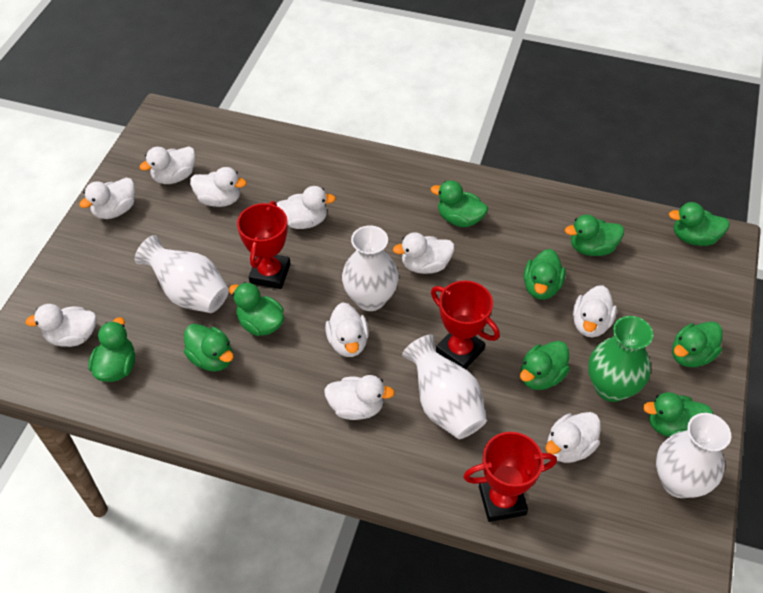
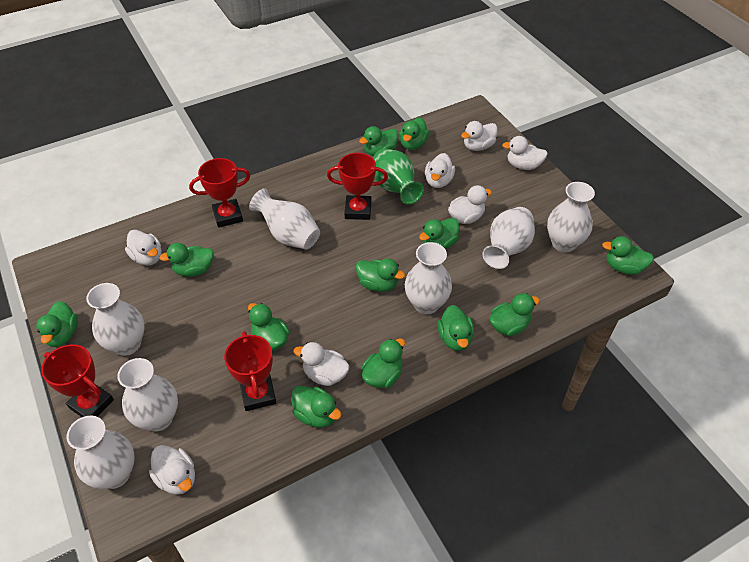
green duck: [88,317,135,382] [184,324,234,371] [229,282,284,336] [431,180,488,227] [520,341,570,390] [524,249,566,300] [565,215,624,256] [643,392,713,437] [669,202,730,246] [672,322,722,367] = 10 -> [36,301,78,347] [159,243,214,277] [248,303,290,351] [291,386,342,428] [356,259,405,292] [359,126,399,156] [361,338,405,388] [400,117,429,150] [419,218,460,249] [438,305,474,351] [489,293,540,336] [602,236,654,275] = 12
red trophy: [237,201,291,289] [431,280,500,369] [463,432,557,522] = 3 -> [41,344,114,417] [189,158,250,228] [224,331,276,411] [327,153,388,220] = 4
white duck: [25,304,97,347] [79,178,135,219] [139,147,195,184] [190,167,247,207] [277,186,336,229] [324,375,395,420] [325,302,369,357] [393,232,454,274] [545,412,601,463] [573,285,617,337] = 10 -> [125,230,162,265] [149,445,195,495] [294,342,350,386] [425,153,455,188] [448,185,492,224] [461,121,498,151] [502,136,548,170] = 7
white vase: [135,235,229,313] [342,226,399,311] [402,334,487,439] [656,413,731,498] = 4 -> [66,416,135,489] [86,283,145,356] [117,358,178,431] [249,188,320,250] [405,242,452,314] [482,207,535,269] [547,182,595,252] = 7

